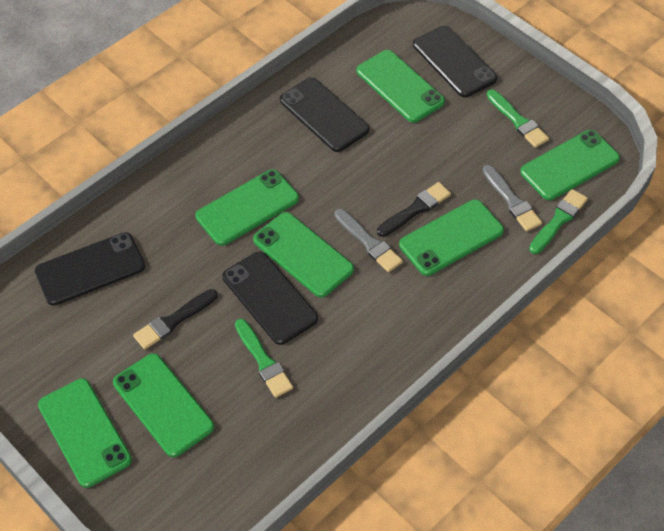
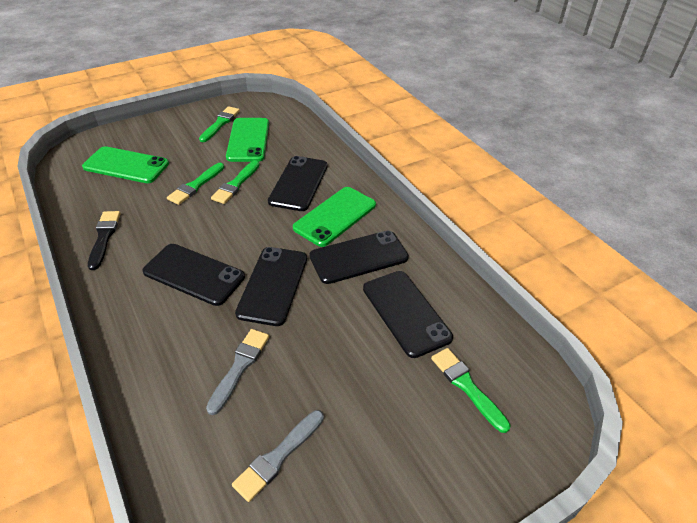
black brush: [133,289,218,349] [377,182,451,237] = 2 -> [88,211,121,270] = 1
black phone: [35,232,145,306] [222,251,318,345] [280,77,369,152] [413,26,497,97] = 4 -> [142,244,245,306] [235,247,307,326] [268,156,328,211] [310,231,409,284] [363,271,453,358] = 5
green brush: [235,319,293,398] [487,89,549,148] [529,189,588,254] = 3 -> [167,163,224,205] [199,106,240,142] [211,160,260,204] [431,348,510,433] = 4
green phone: [38,378,132,488] [113,353,214,457] [196,169,299,246] [253,212,354,298] [357,50,445,123] [399,199,504,276] [520,130,620,200] = 7 -> [82,146,169,183] [226,118,269,162] [293,187,376,247] = 3

